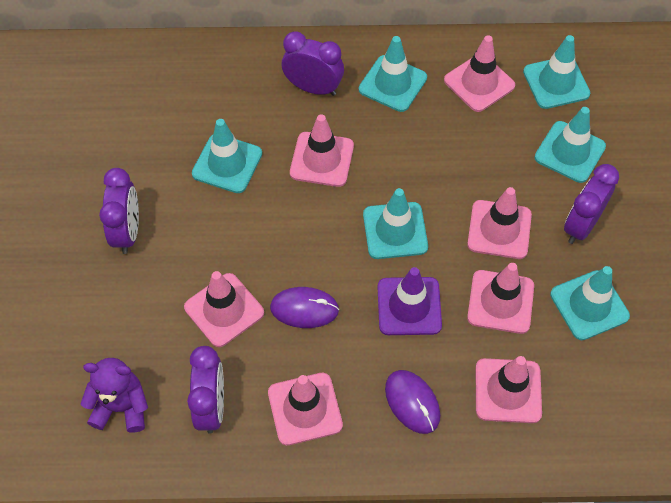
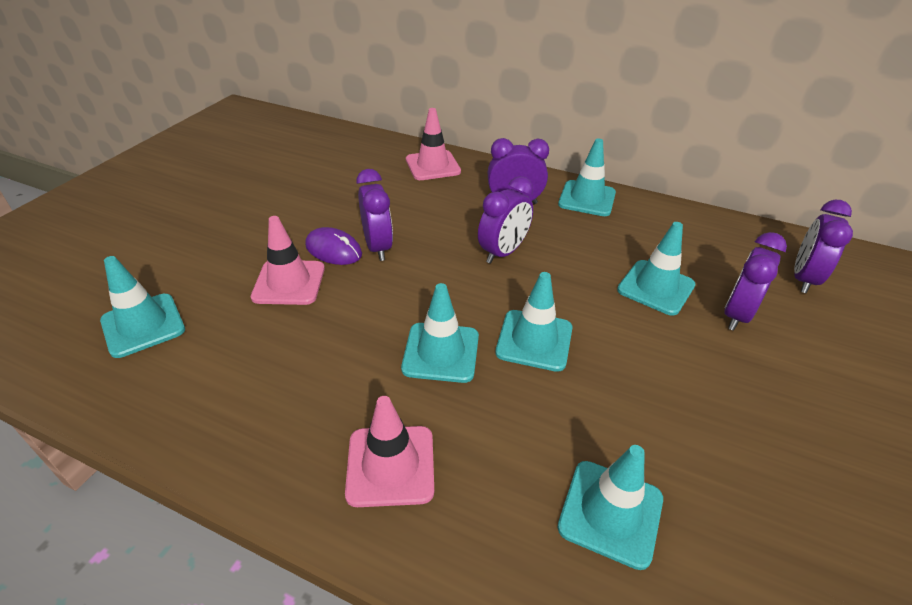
pink traffic cone: [184,271,264,347] [268,373,343,446] [290,114,354,187] [444,35,515,112] [467,187,532,259] [467,263,534,334] [475,356,542,423] = 7 -> [251,216,325,305] [345,396,434,507] [406,108,461,180] = 3
purple clock: [99,168,139,254] [187,346,224,434] [282,31,344,96] [564,164,619,244] = 4 -> [356,169,393,261] [478,176,533,264] [488,138,549,204] [724,232,787,331] [794,200,853,293] = 5
purple mouse: [270,287,339,328] [385,370,440,434] = 2 -> [305,227,362,265] = 1
purple teddy bear: [80,358,148,433] = 1 -> none = 0
purple traffic cone: [377,267,442,335] = 1 -> none = 0

